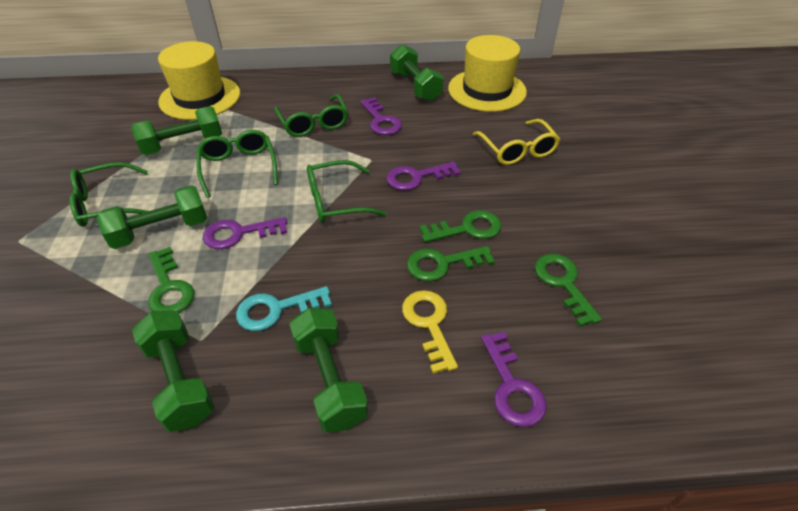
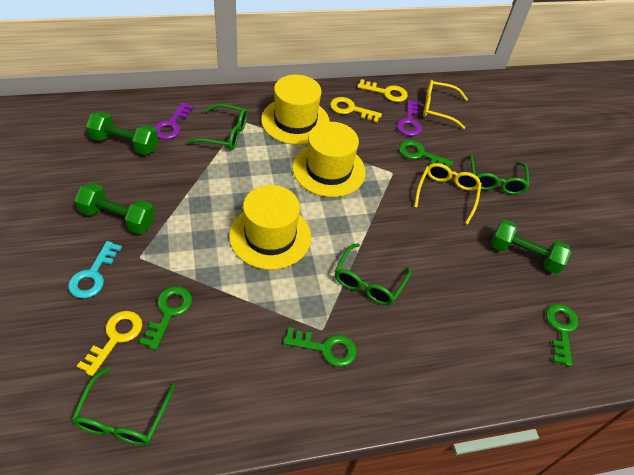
green dumbbell: [96,185,207,249] [131,106,222,155] [132,310,215,432] [290,308,368,432] [390,45,444,101] = 5 -> [75,182,155,234] [86,112,159,155] [491,219,571,274] = 3
purple key: [203,217,287,249] [360,97,402,135] [386,162,461,190] [481,331,547,427] = 4 -> [154,102,194,140] [397,100,422,136] = 2
yellow glasses: [473,119,560,165] = 1 -> [414,163,482,224] [423,80,468,129] = 2
yellow hat: [158,41,240,120] [448,35,527,112] = 2 -> [229,185,311,270] [261,75,330,145] [292,122,366,197] = 3
yellow key: [402,290,458,374] = 1 -> [77,311,142,376] [330,97,382,123] [357,79,408,102] = 3

